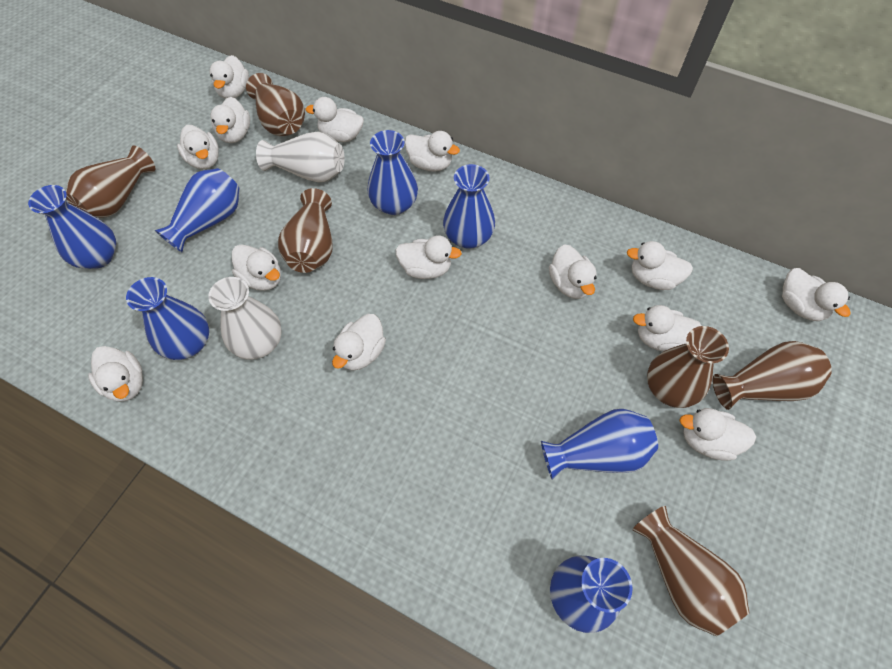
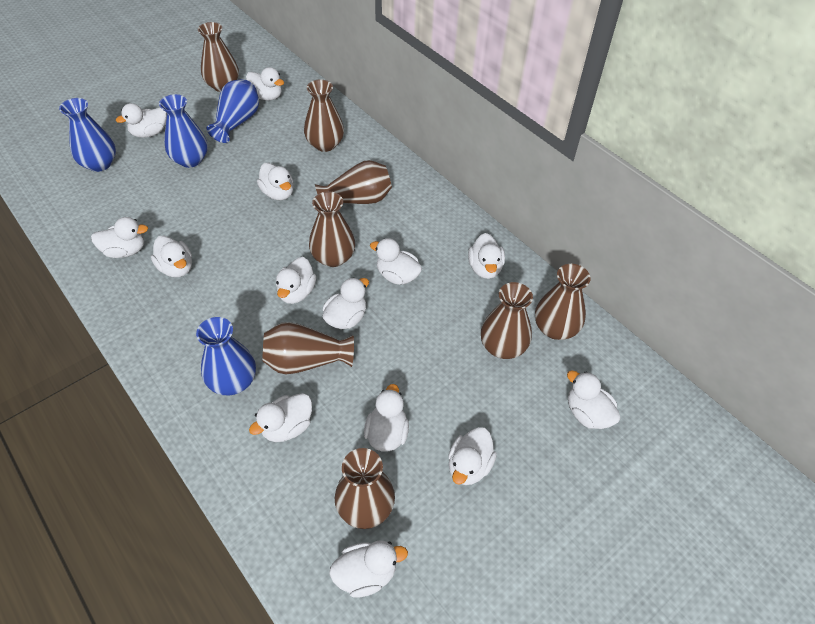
blue vase: [28,185,116,269] [126,277,209,360] [155,168,240,252] [367,130,418,215] [443,164,495,249] [541,409,658,479] [550,556,633,633] = 7 -> [59,98,116,172] [159,94,208,168] [196,317,256,395] [206,79,259,143] = 4
brown vase: [66,146,155,218] [246,73,305,136] [278,188,333,273] [632,506,749,636] [647,326,729,408] [713,341,832,410] = 6 -> [198,22,239,92] [263,322,354,374] [304,80,344,152] [309,191,355,267] [315,160,392,204] [335,448,395,529] [481,282,533,359] [535,264,590,340] = 8
white vase: [208,277,282,360] [256,132,345,183] = 2 -> none = 0

